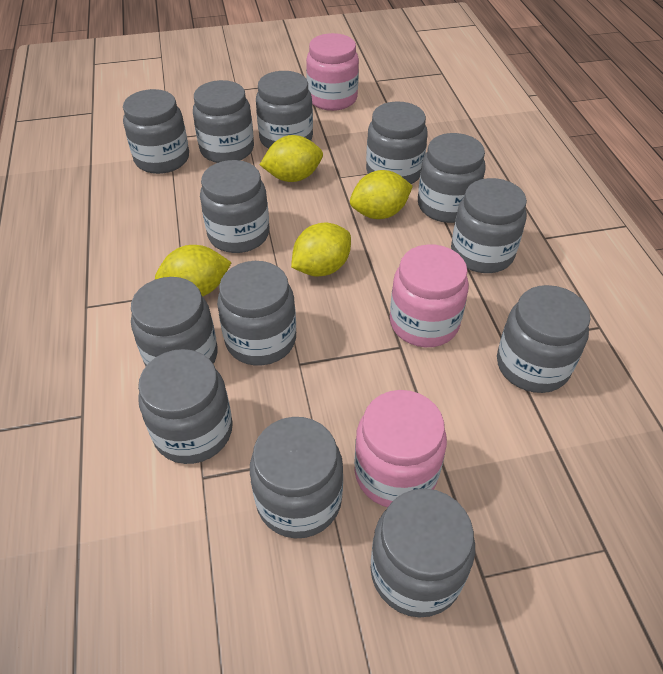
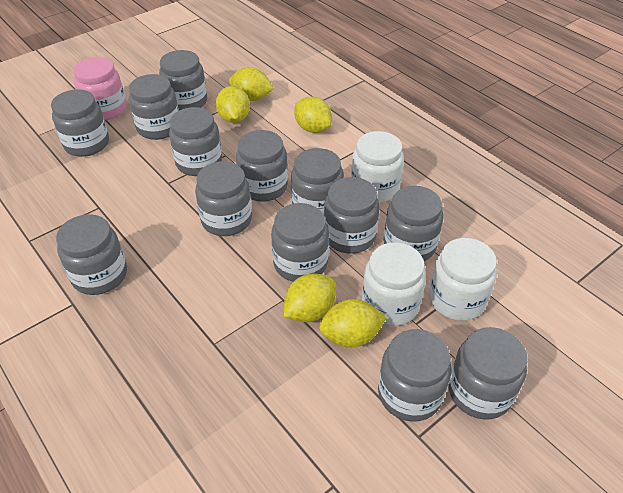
pink jar: [306,33,359,111] [354,390,447,507] [390,244,469,347] = 3 -> [73,57,126,120] = 1
white jar: none = 0 -> [351,131,404,203] [362,242,426,326] [429,238,497,321] = 3
yellow lemon: [155,245,232,297] [260,135,323,182] [291,223,351,277] [350,170,413,219] = 4 -> [216,86,250,123] [229,67,274,101] [284,274,336,322] [294,96,332,133] [319,299,387,347] = 5

